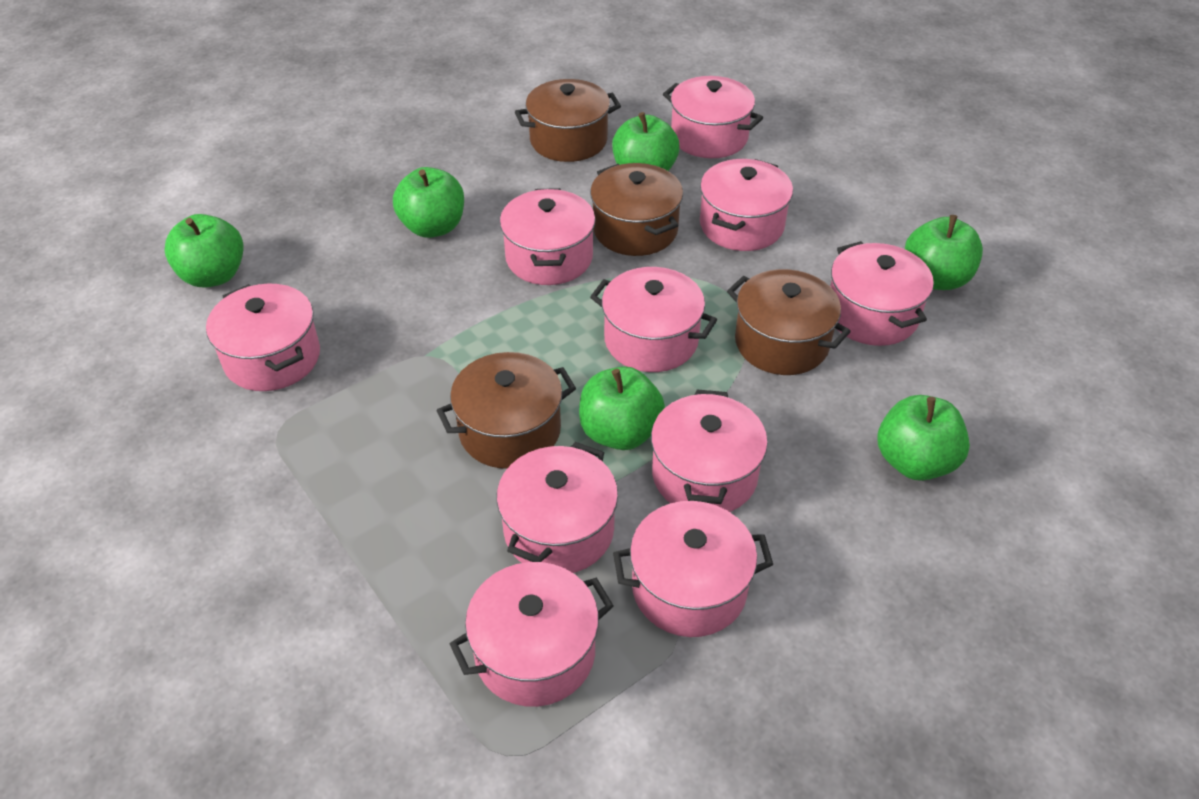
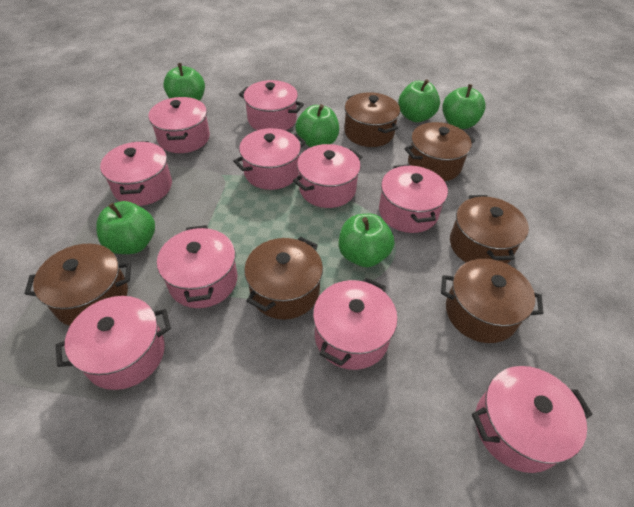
brown pot: [436,352,576,469] [515,79,621,162] [590,163,683,256] [727,269,851,375] = 4 -> [25,244,131,326] [244,237,323,320] [344,92,400,147] [404,122,475,181] [441,259,543,343] [450,195,529,264] = 6

